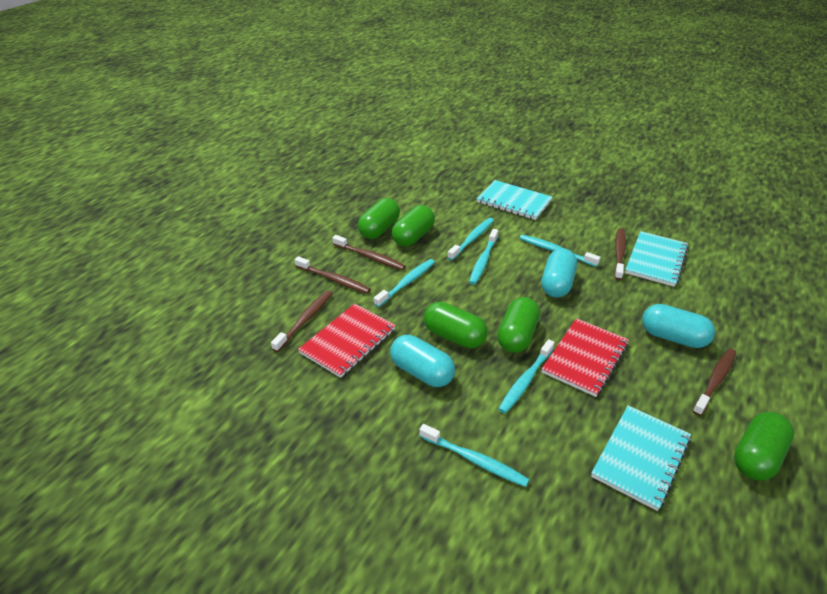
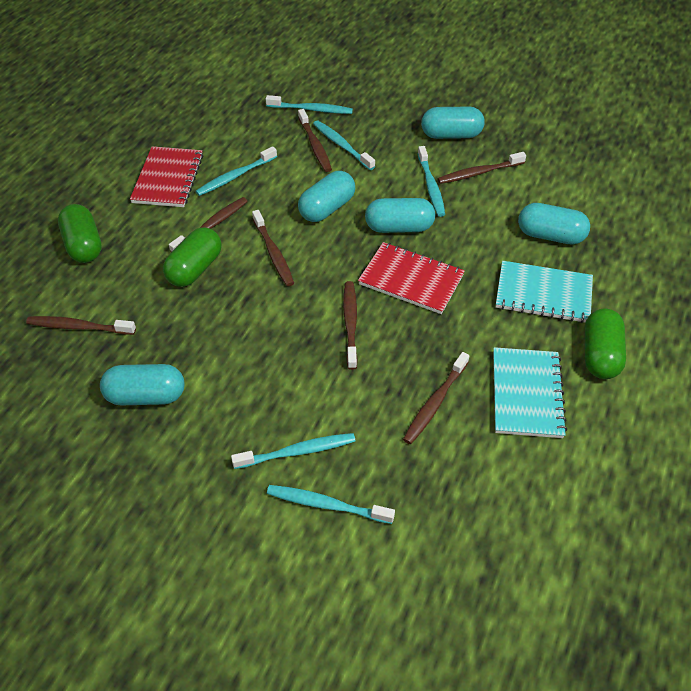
brown toothbrush: [271,290,333,352] [295,256,371,294] [332,235,406,270] [614,228,626,280] [693,348,736,416] = 5 -> [26,316,136,335] [169,197,248,252] [252,210,294,286] [298,109,332,172] [343,281,358,370] [403,352,469,444] [437,152,526,184] = 7
green capsule: [358,198,400,239] [392,205,435,247] [424,302,488,348] [497,297,540,353] [734,412,794,481] = 5 -> [58,204,102,263] [163,227,222,287] [585,308,626,379] = 3
turquoise capsule: [390,335,455,387] [541,248,577,298] [642,304,715,348] = 3 -> [100,364,184,405] [298,171,355,222] [365,198,435,233] [421,107,485,139] [518,203,590,245] = 5
turquoise notebook: [477,180,552,220] [591,405,691,511] [625,231,689,287] = 3 -> [493,347,567,438] [496,261,593,323] = 2

